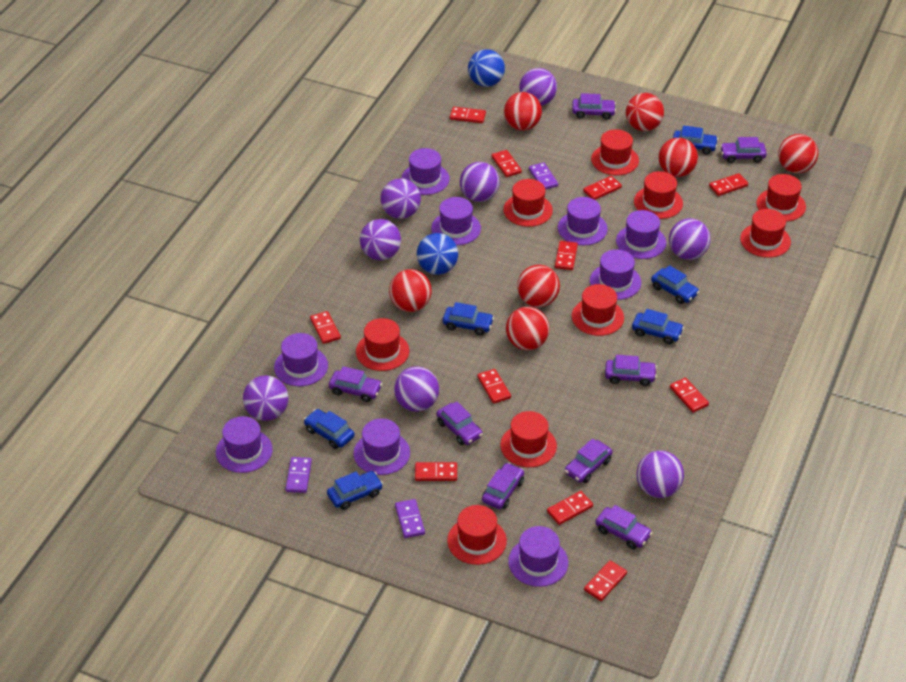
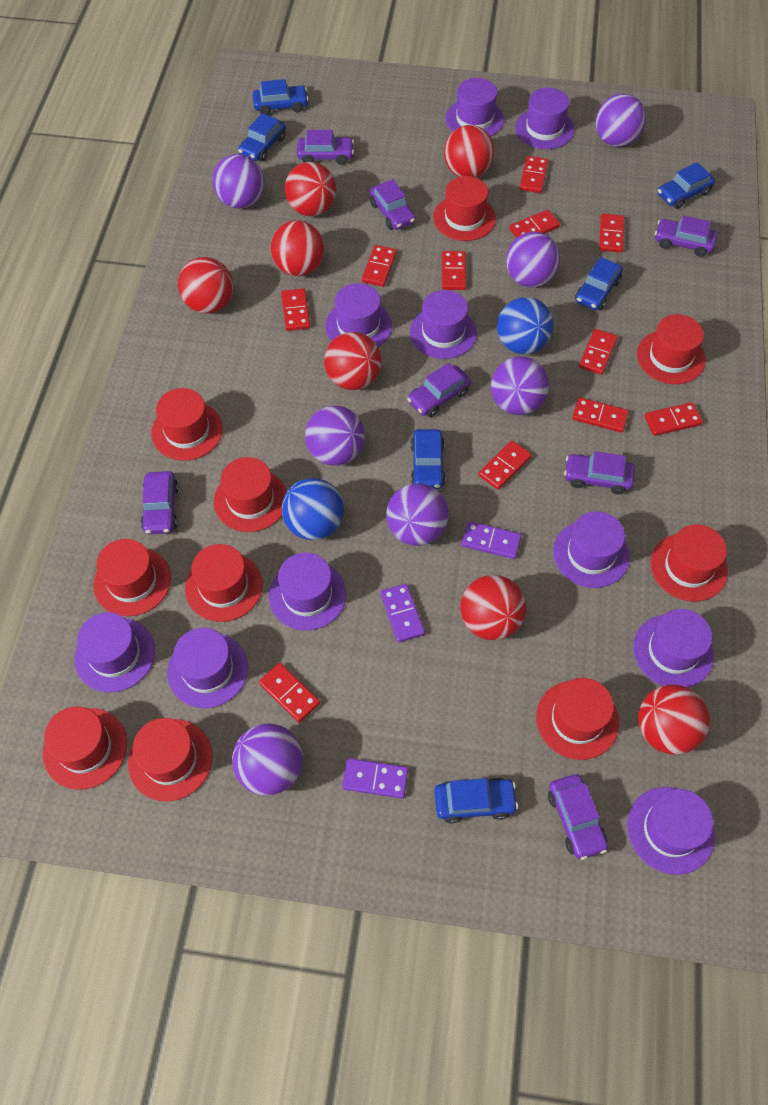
purple ball: [243,375,288,421] [360,219,401,260] [381,178,421,219] [394,366,439,412] [460,162,500,202] [519,68,557,106] [636,450,684,498] [669,218,711,260] = 8 -> [213,154,264,208] [232,723,303,796] [305,406,365,466] [386,483,449,546] [491,356,549,415] [506,232,560,288] [596,94,646,147] = 7
purple car: [329,366,382,402] [436,401,483,445] [482,463,524,509] [565,439,612,483] [572,93,616,119] [595,505,652,549] [605,355,657,386] [720,137,767,163] = 8 -> [141,471,179,534] [297,130,354,165] [370,179,415,230] [407,363,471,417] [548,774,608,860] [564,451,635,495] [655,215,717,257] = 7
purple hat: [216,416,272,473] [274,333,328,386] [353,418,410,475] [401,148,450,195] [431,197,481,245] [508,526,568,587] [558,197,608,245] [590,249,641,300] [616,210,666,259] = 9 -> [74,612,155,692] [167,628,248,708] [269,553,346,631] [325,283,392,347] [410,290,477,359] [446,78,504,137] [515,88,574,149] [553,511,630,588] [627,787,715,875] [633,609,714,688] = 10
red hat: [356,318,409,371] [447,505,507,565] [500,411,557,467] [503,179,553,227] [572,284,624,336] [591,129,639,176] [634,171,683,219] [740,209,791,258] [756,174,806,222] = 9 -> [43,707,127,790] [93,539,171,616] [128,718,213,801] [151,388,223,461] [185,544,263,622] [214,457,287,532] [433,176,496,241] [536,678,619,760] [637,314,706,384] [650,525,728,601] = 10

